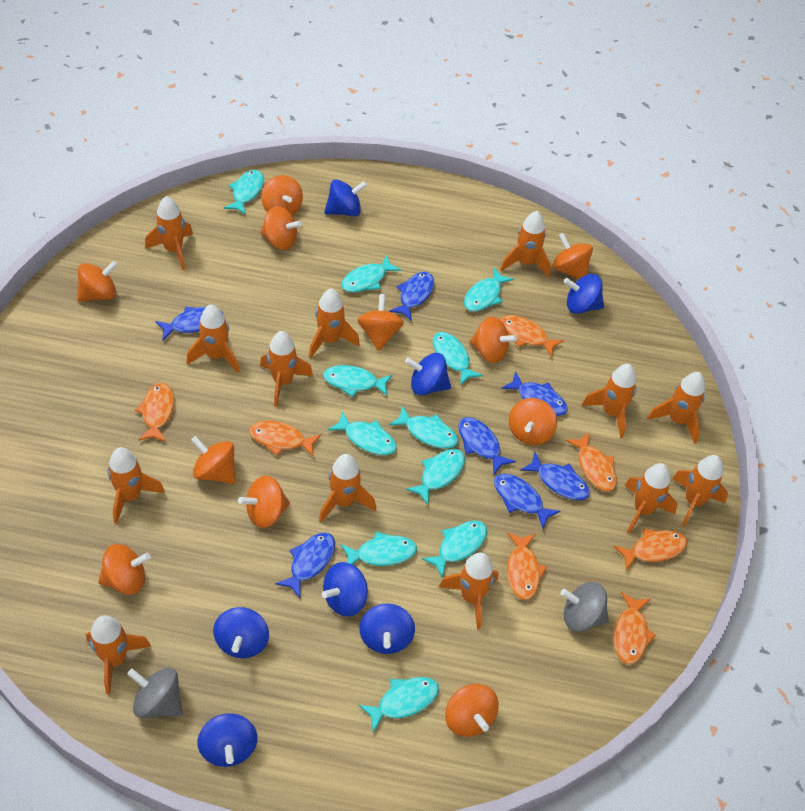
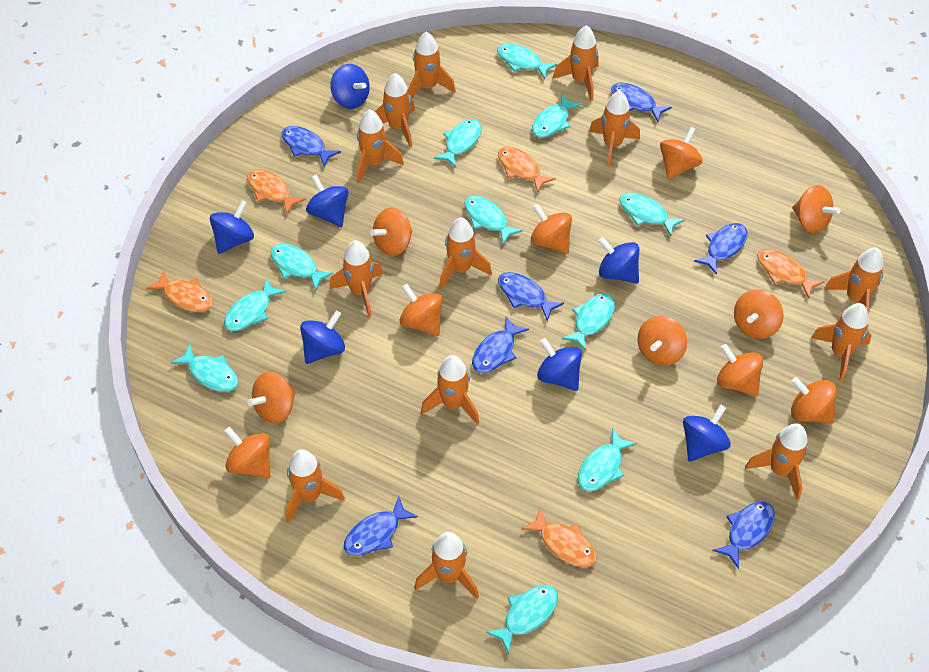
grey spinning top: [127,668,183,718] [561,582,609,632] = 2 -> none = 0
orange fish: [135,383,174,442] [249,421,321,457] [501,315,564,357] [507,533,547,600] [566,432,617,492] [614,528,687,571] [614,592,656,664] = 7 -> [146,270,213,312] [247,169,306,214] [498,147,556,193] [521,508,597,568] [757,249,824,299] = 5

